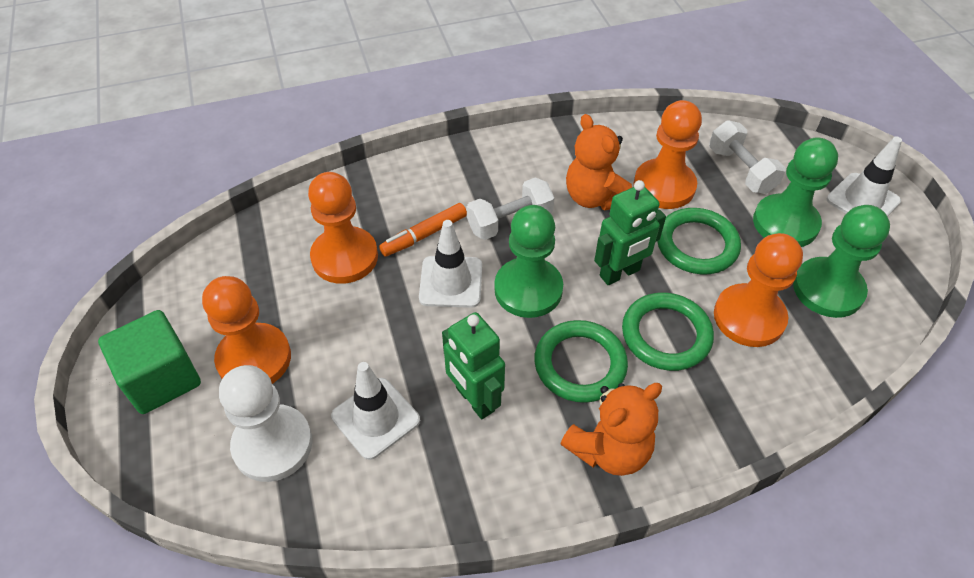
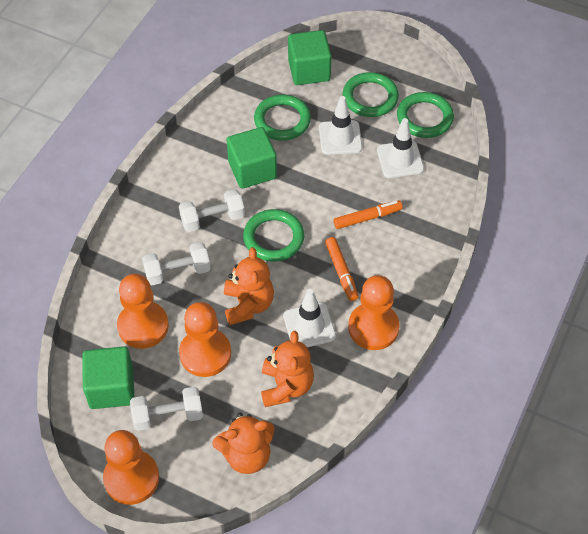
green cube: [98,310,201,414] = 1 -> [82,346,134,409] [227,127,277,189] [288,30,331,85] = 3
green pawn: [494,205,563,318] [753,138,838,247] [793,205,890,318] = 3 -> none = 0
green ring: [534,320,628,403] [622,292,714,371] [657,208,741,275] = 3 -> [243,209,304,262] [254,95,311,141] [343,72,399,117] [397,92,454,138] = 4
green robot: [442,312,505,419] [594,180,666,285] = 2 -> none = 0
orange marker: [379,203,467,257] = 1 -> [325,237,359,301] [334,200,403,229] = 2
orange teddy bear: [560,383,662,476] [566,114,632,211] = 2 -> [212,413,275,474] [224,247,274,325] [261,331,314,407] = 3
white dumbbell: [467,177,554,240] [709,120,786,194] = 2 -> [130,387,203,431] [142,242,210,285] [179,189,245,232] = 3
white pawn: [219,365,313,482] = 1 -> none = 0

